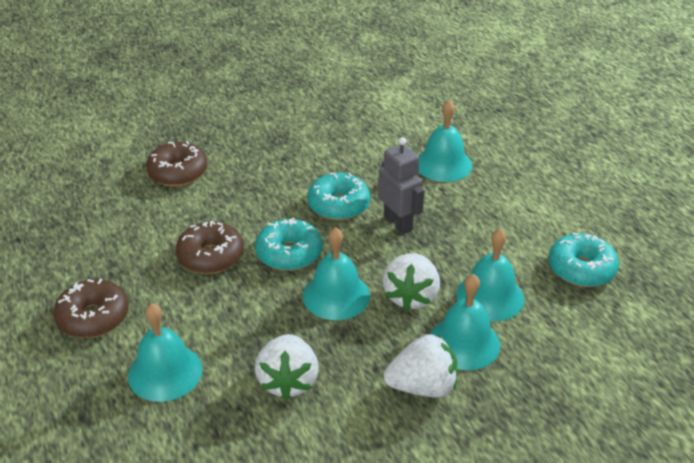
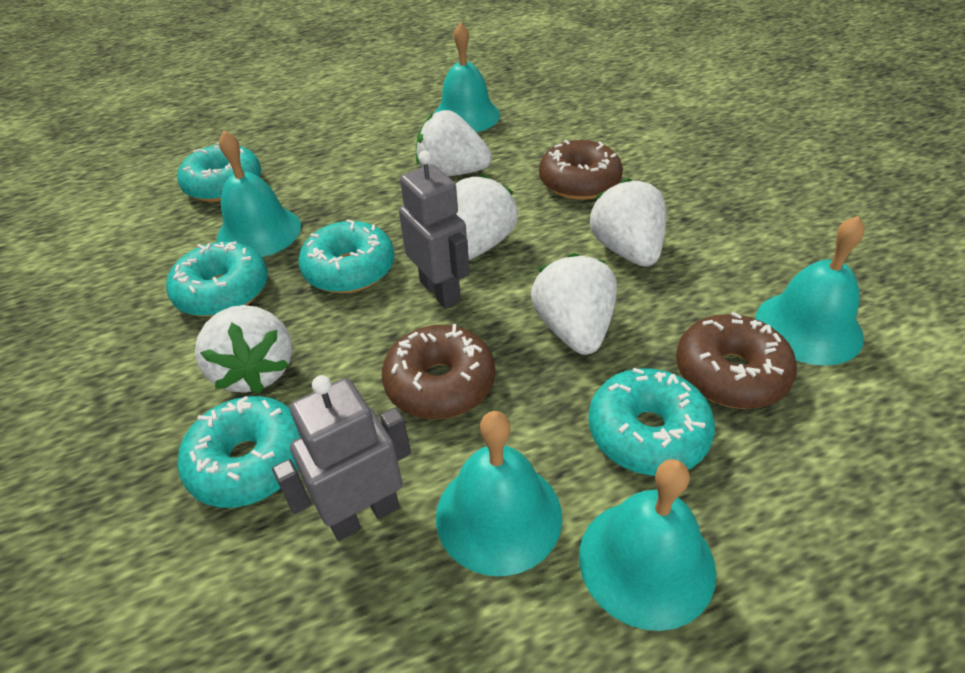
grey robot: [378,137,424,234] = 1 -> [272,375,411,541] [399,151,470,309] = 2
turquoise donut: [255,218,322,271] [307,173,370,220] [549,232,619,287] = 3 -> [166,241,268,317] [177,142,261,202] [177,396,301,508] [298,219,395,293] [588,368,715,476] = 5
white strawberry: [255,334,319,400] [382,253,440,311] [384,334,457,398] = 3 -> [195,305,292,394] [416,110,492,176] [456,174,518,260] [531,253,617,355] [590,178,666,267] = 5

